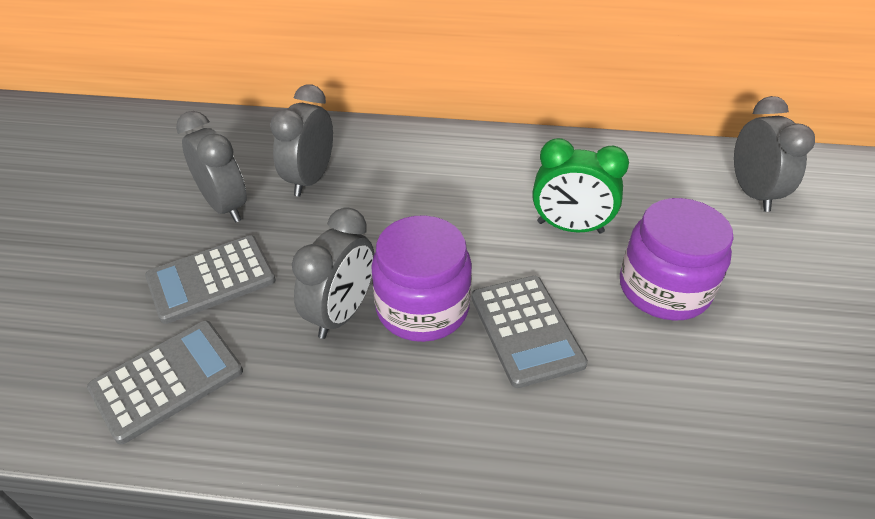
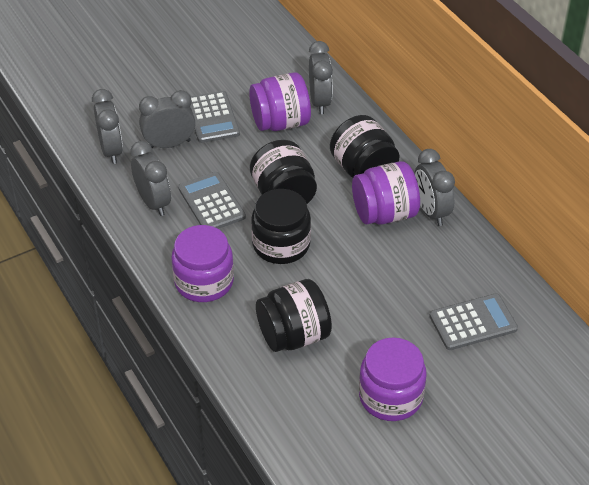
black jar: none = 0 -> [250,140,317,204] [251,189,311,264] [256,279,332,352] [330,115,400,178] = 4
green clock: [533,138,629,233] = 1 -> none = 0
grey clock: [176,111,247,223] [270,84,333,197] [292,207,374,339] [734,96,815,212] = 4 -> [92,89,123,164] [130,141,171,216] [139,90,195,148] [309,41,333,114] [414,149,455,226] = 5
purple jar: [371,215,472,342] [620,198,734,321] = 2 -> [171,225,234,302] [249,72,311,131] [352,161,420,225] [359,337,427,421] = 4

